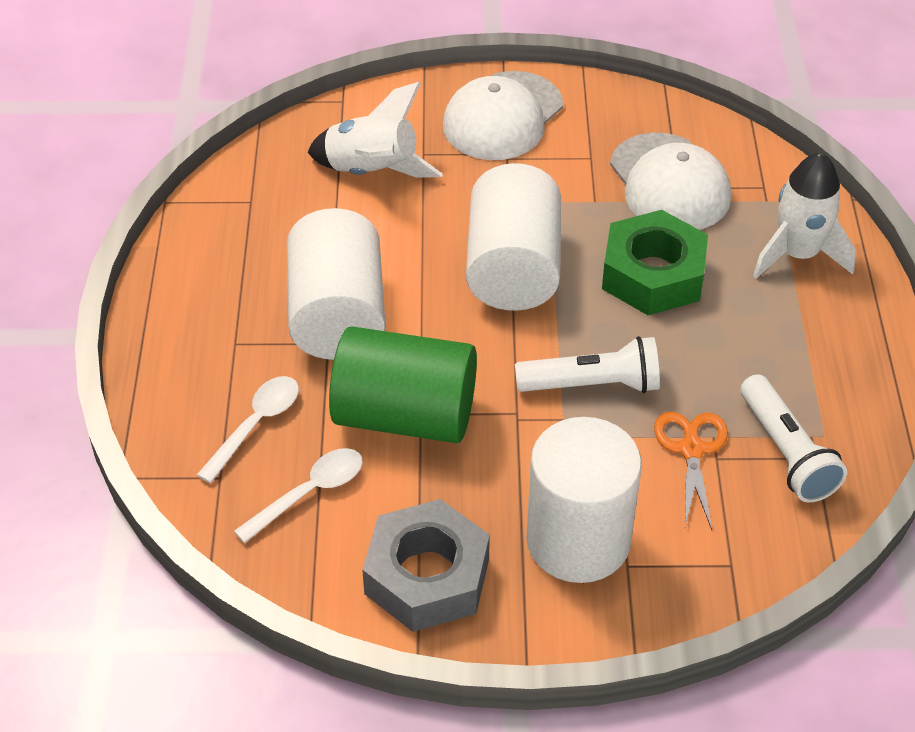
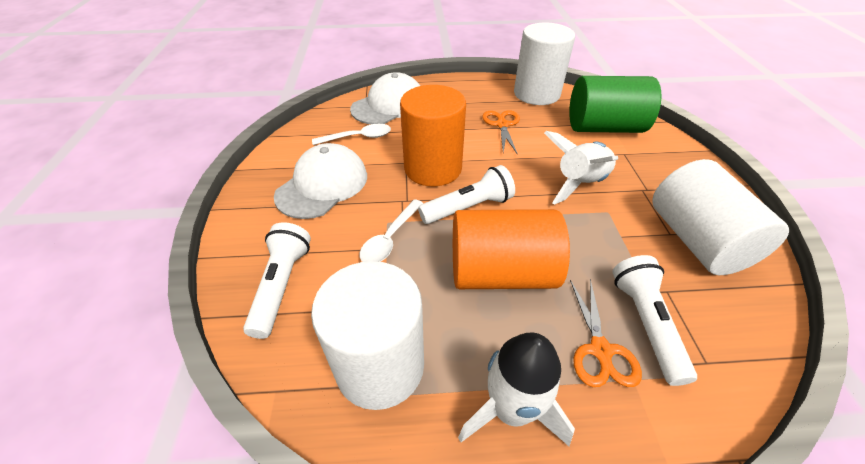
green nut: [602,210,708,315] = 1 -> none = 0
grey nut: [362,499,490,632] = 1 -> none = 0
orange cylinder: none = 0 -> [400,85,466,186] [453,209,570,289] = 2
orange scissors: [654,412,728,530] = 1 -> [482,110,520,155] [570,279,642,387] = 2
white flashlight: [515,336,660,393] [741,374,847,503] = 2 -> [243,222,311,339] [418,165,515,224] [613,255,697,386] = 3

